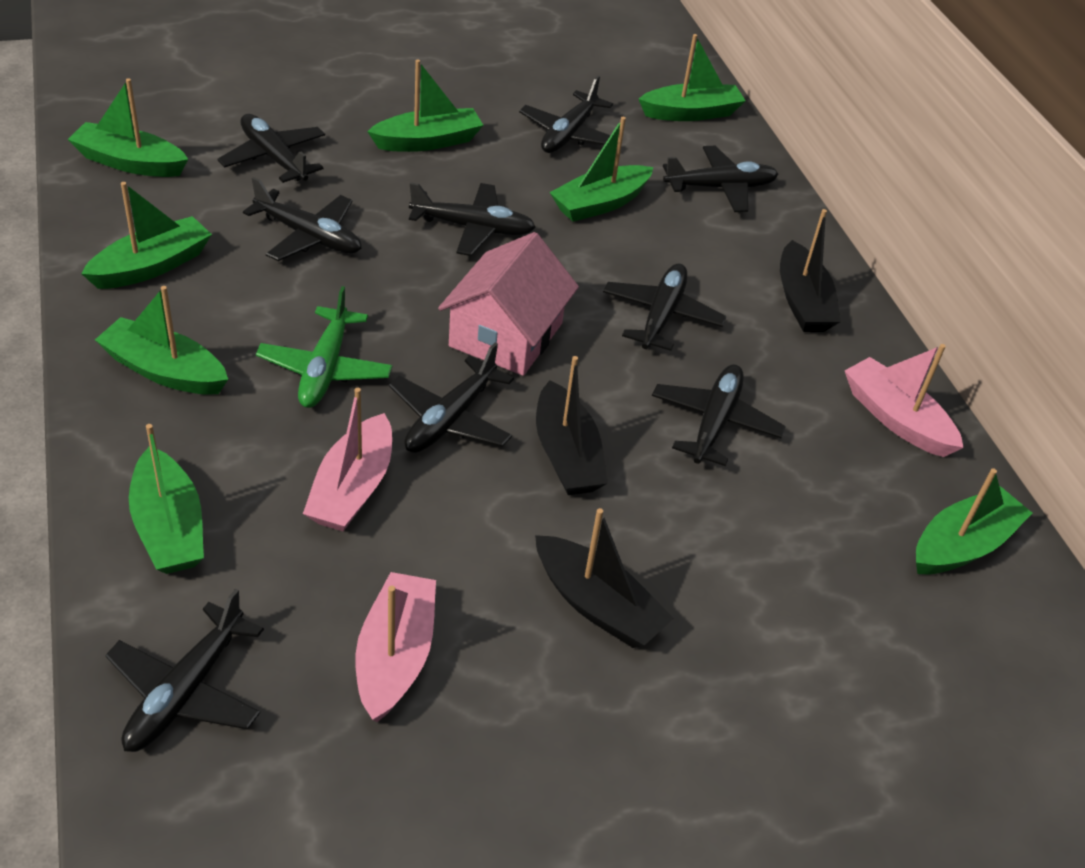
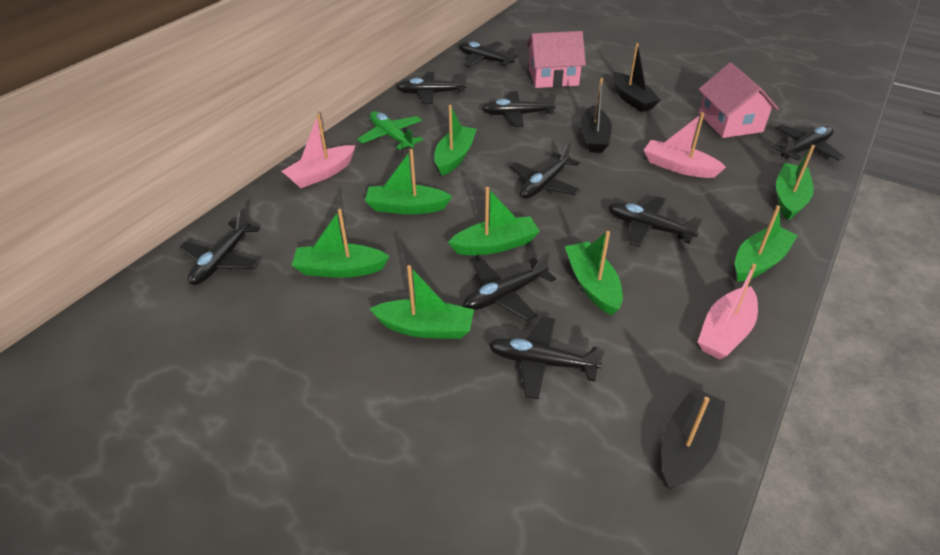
pink house: [438,232,579,376] = 1 -> [526,31,586,88] [698,63,779,138] = 2

